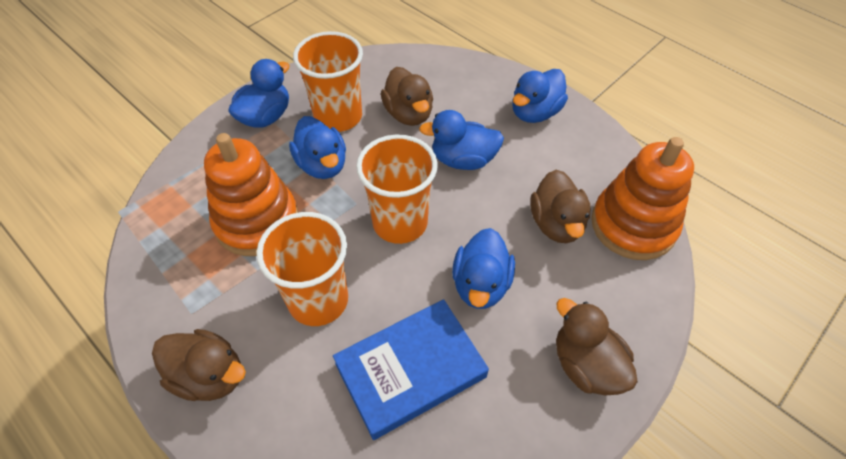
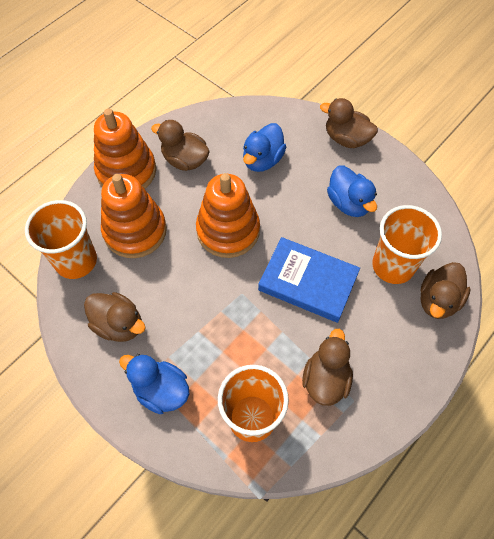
blue duck: [228,59,290,128] [289,116,346,179] [419,110,504,170] [452,228,515,309] [513,69,568,123] = 5 -> [119,354,189,414] [243,123,286,172] [327,166,377,217] = 3
brown duck: [152,329,246,401] [381,67,433,126] [530,170,591,243] [556,298,638,396] = 4 -> [84,292,146,342] [151,120,210,171] [302,329,353,406] [320,98,378,148] [420,262,471,319] = 5
orange stacking toy: [204,133,298,256] [591,137,694,260] = 2 -> [94,109,156,189] [101,174,167,258] [196,173,260,258] = 3

